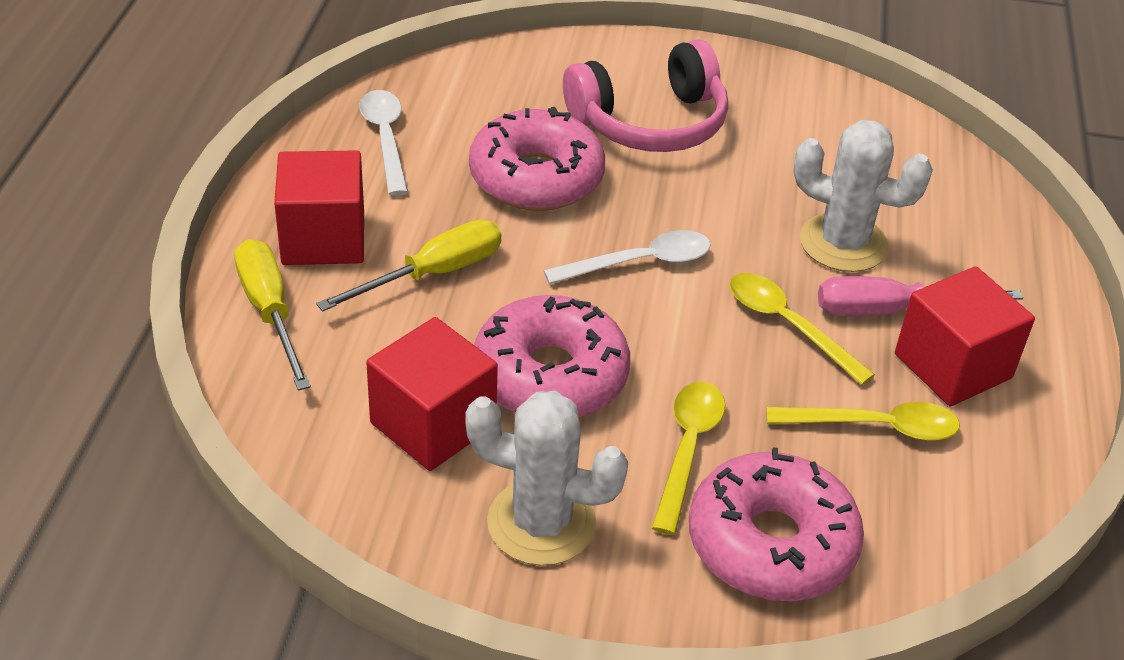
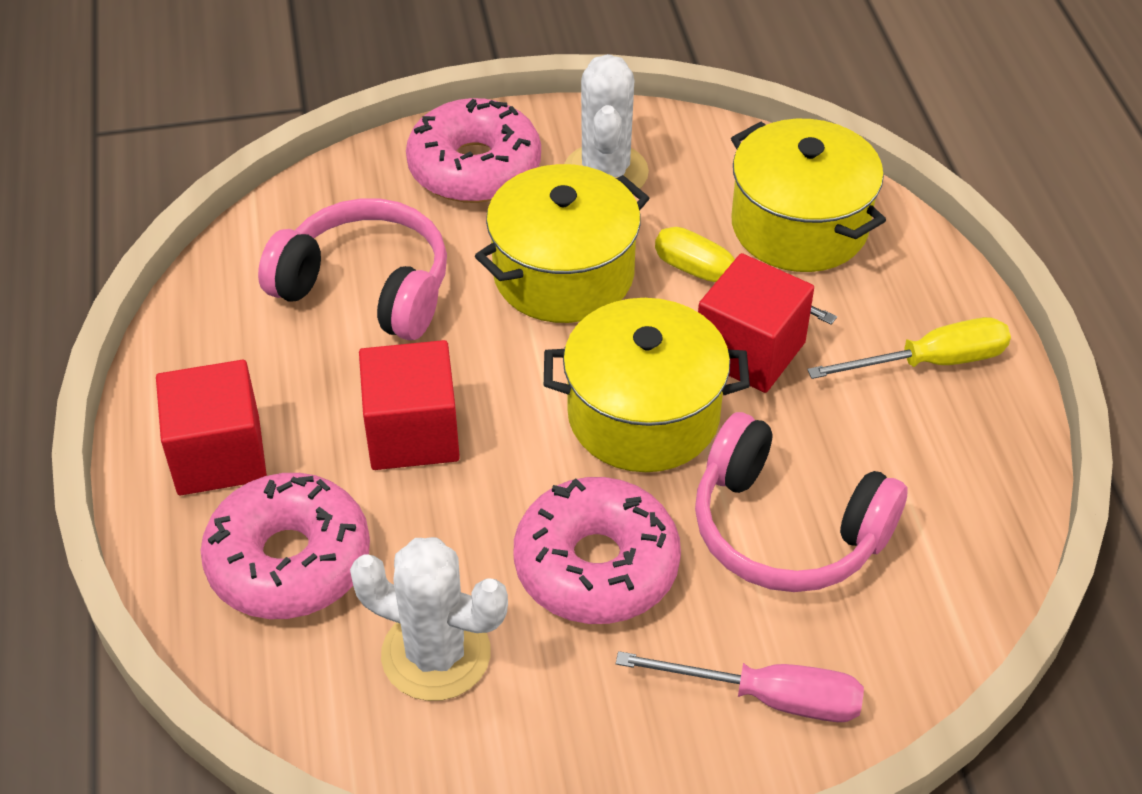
pink headphones: [563,39,728,152] = 1 -> [258,198,447,341] [695,412,907,592] = 2
white spoon: [359,90,408,196] [543,230,711,284] = 2 -> none = 0
yellow pot: none = 0 -> [475,164,649,323] [544,298,750,472] [731,119,886,272] = 3
yellow spoon: [652,382,725,535] [729,273,875,385] [766,402,960,441] = 3 -> none = 0

